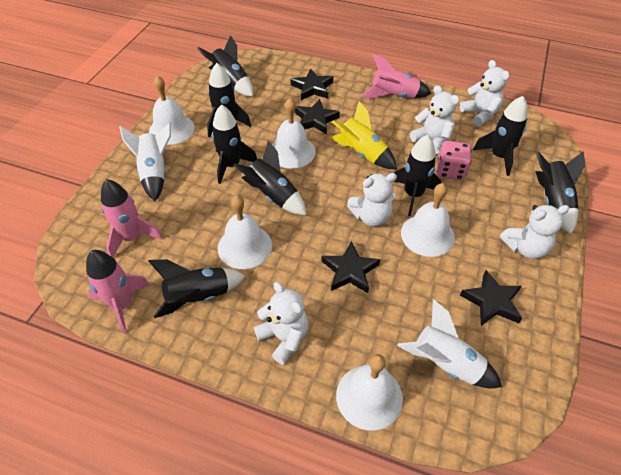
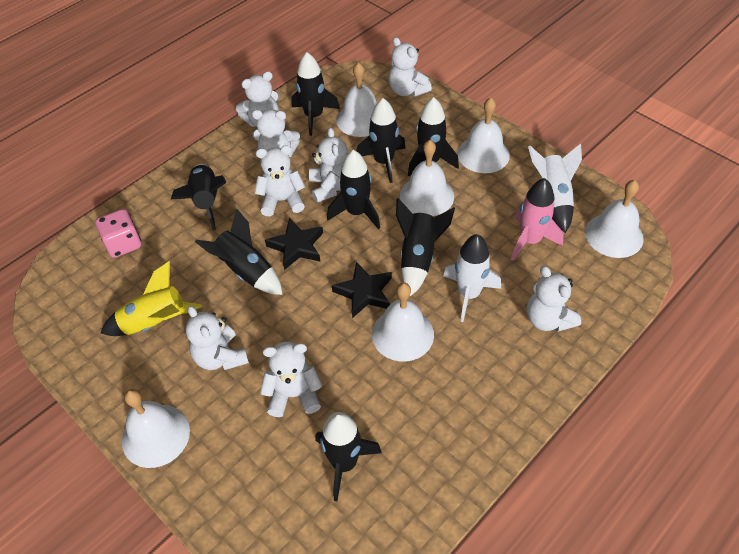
black star: [291,68,333,100] [295,99,340,134] [322,241,380,293] [460,270,522,326] = 4 -> [265,218,323,270] [332,262,392,318] = 2
pink rocket: [86,250,151,334] [101,179,163,257] [361,54,432,99] = 3 -> [511,178,564,261] = 1
white bell: [149,75,195,145] [218,195,272,269] [272,98,316,168] [336,354,403,431] [401,183,455,257] = 5 -> [122,389,190,468] [336,62,377,137] [372,283,434,361] [400,140,454,216] [457,97,510,173] [585,180,644,258] = 6
white teddy bear: [254,282,308,365] [347,173,397,226] [410,85,460,154] [460,60,509,127] [500,205,570,259] = 5 -> [185,306,249,370] [236,71,279,127] [252,109,300,157] [254,145,305,216] [260,342,322,417] [309,127,347,203] [389,37,432,97] [527,266,581,332] = 8

